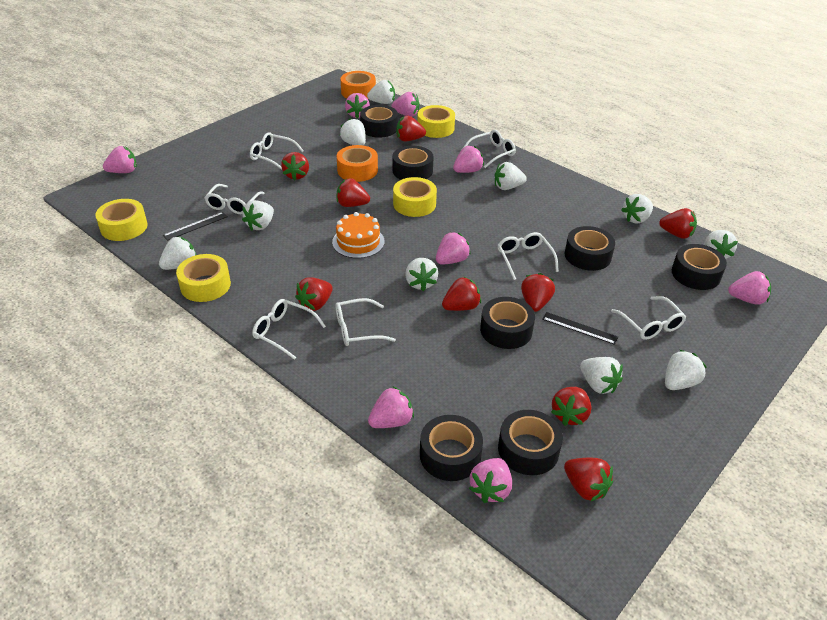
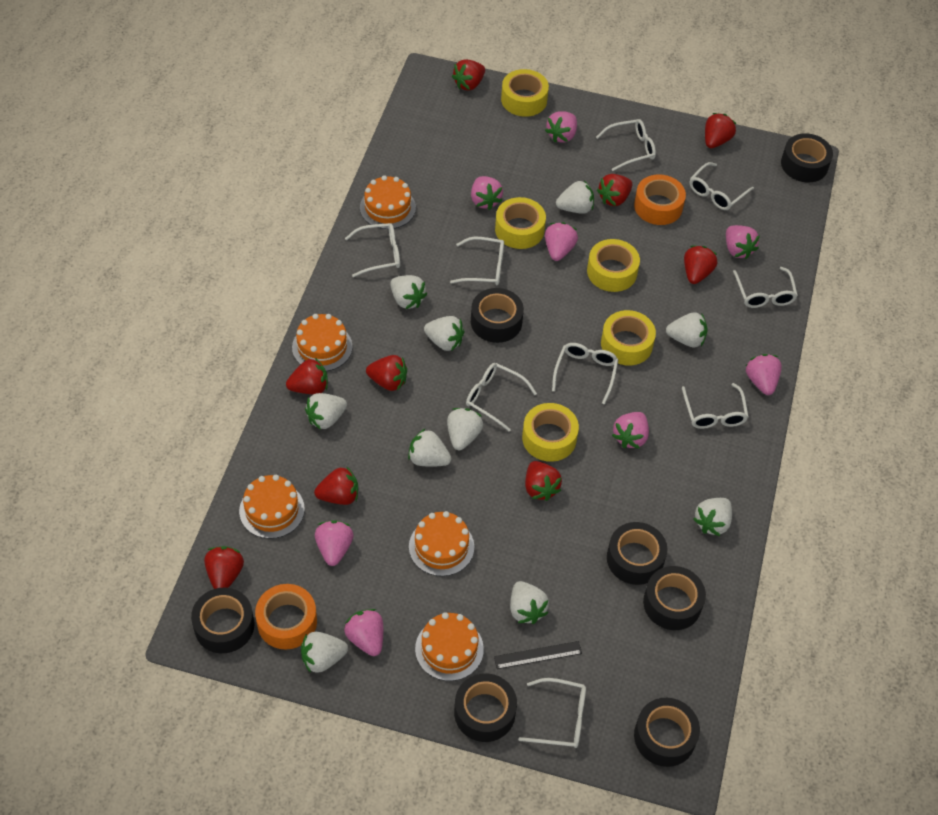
black ruler: [163,212,228,241] [542,312,618,345] = 2 -> [494,641,582,669] = 1
orange cake: [332,212,385,258] = 1 -> [239,475,305,539] [292,314,353,371] [360,175,416,229] [409,511,474,576] [415,612,484,681] = 5
white glasses: [205,184,265,214] [250,132,304,170] [252,299,326,360] [335,298,396,346] [462,130,516,168] [498,232,559,280] [611,296,686,340] = 7 -> [345,223,400,277] [450,237,504,285] [466,363,537,431] [518,678,586,748] [552,343,618,405] [596,119,656,171] [682,383,749,429] [690,162,754,210] [733,267,798,308] = 9
yellow tape: [95,199,148,241] [176,254,231,302] [393,177,437,217] [417,105,455,138] = 4 -> [495,197,546,249] [501,69,549,117] [522,403,579,462] [587,239,640,292] [601,310,656,366] = 5

